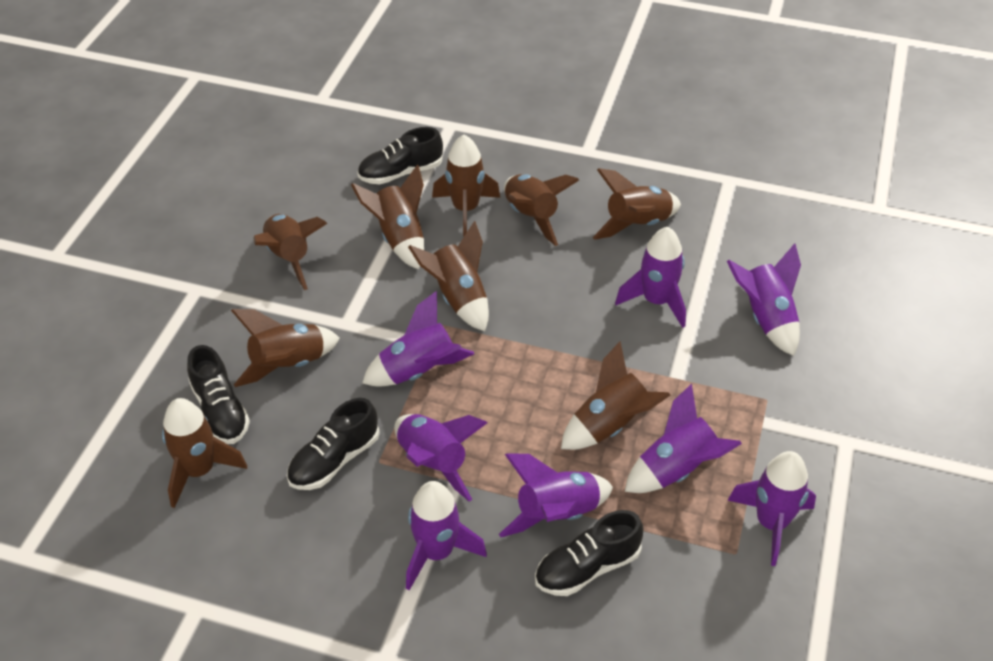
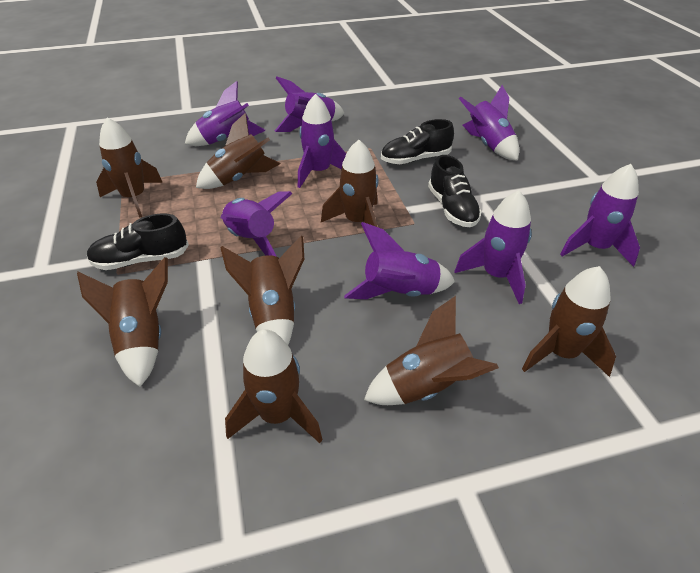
black shoe: [187,345,250,444] [287,398,380,490] [357,127,443,185] [535,510,643,596] = 4 -> [87,213,189,270] [381,119,454,164] [428,155,482,227] = 3
brown rocket: [162,398,247,508] [231,309,340,387] [253,214,328,290] [351,165,424,270] [408,221,489,331] [432,135,500,237] [504,174,579,246] [561,342,670,450] [592,168,681,240] = 9 -> [77,257,168,387] [96,117,163,218] [196,113,280,189] [221,235,304,345] [225,329,322,443] [321,140,379,227] [364,296,499,405] [522,266,616,377] = 8

